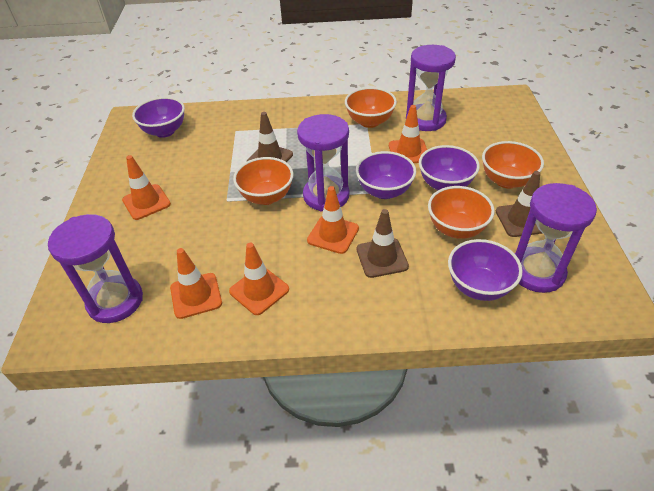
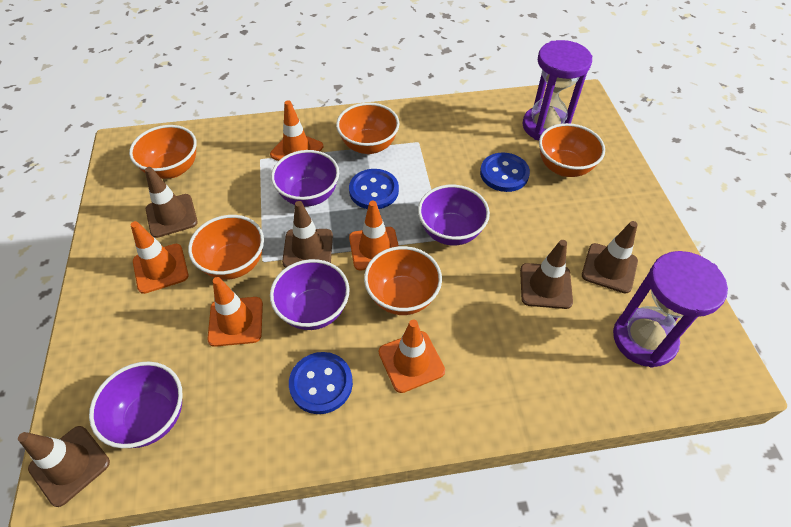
blue button: none = 0 -> [289,352,353,414] [349,169,399,209] [480,152,530,192] = 3
brown traffic cone: [247,112,293,162] [356,209,409,278] [496,171,542,237] = 3 -> [18,426,110,507] [145,167,198,238] [282,201,333,268] [520,240,573,309] [582,221,638,294] = 5
orange bowl: [233,157,294,205] [345,87,397,128] [428,186,495,239] [482,141,544,189] = 4 -> [129,125,197,179] [188,215,264,280] [336,103,400,154] [364,246,442,315] [539,123,605,177] = 5
purple hourglass: [48,214,143,323] [297,114,350,211] [406,45,456,131] [515,183,597,293] = 4 -> [523,40,592,140] [613,251,728,368] = 2

